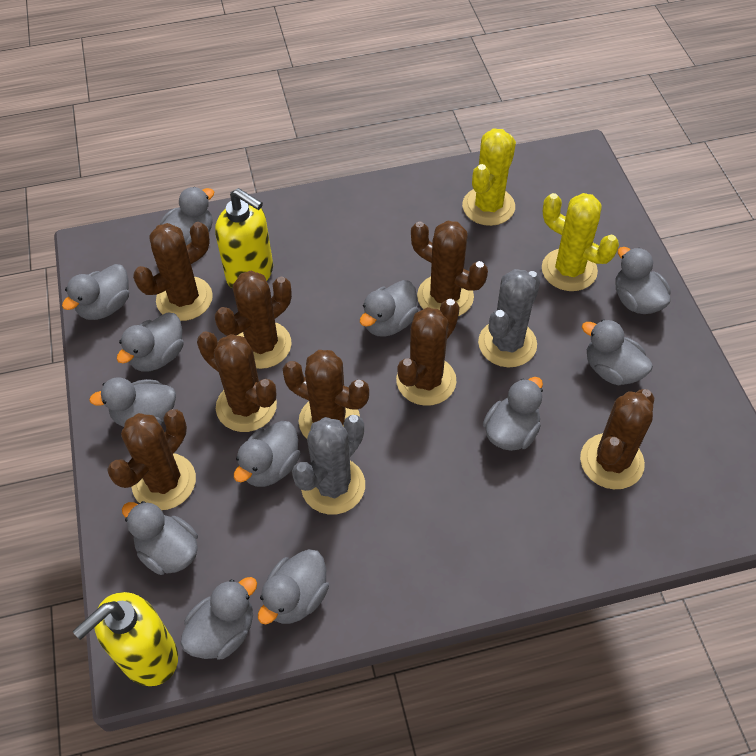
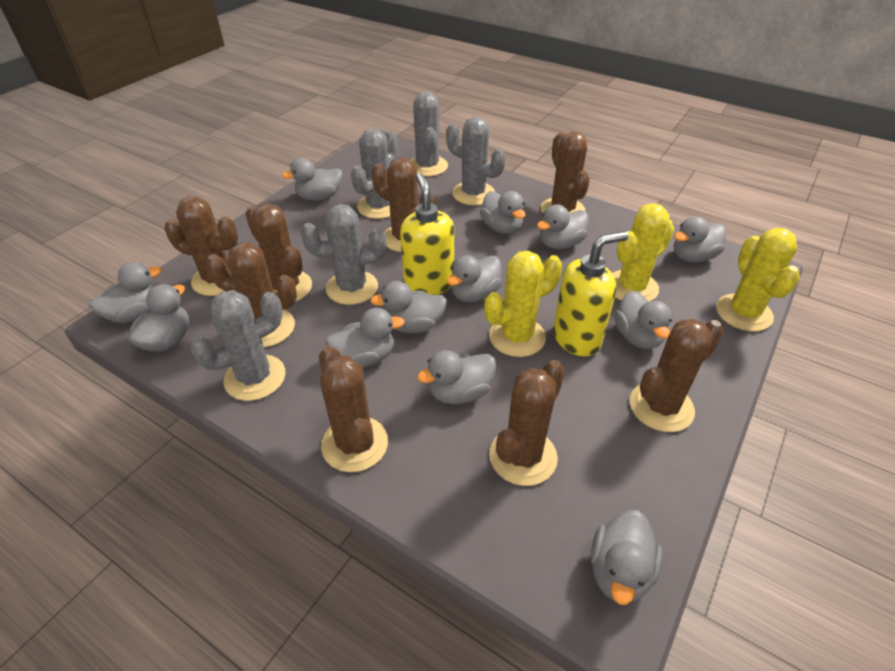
grey cactus: [292,415,365,515] [478,269,541,367] = 2 -> [190,290,286,401] [301,204,386,305] [351,128,398,219] [410,92,448,177] [446,117,506,205] = 5
yellow cactus: [462,129,516,226] [542,193,619,291] = 2 -> [484,251,562,357] [612,203,674,301] [716,228,800,332] = 3

